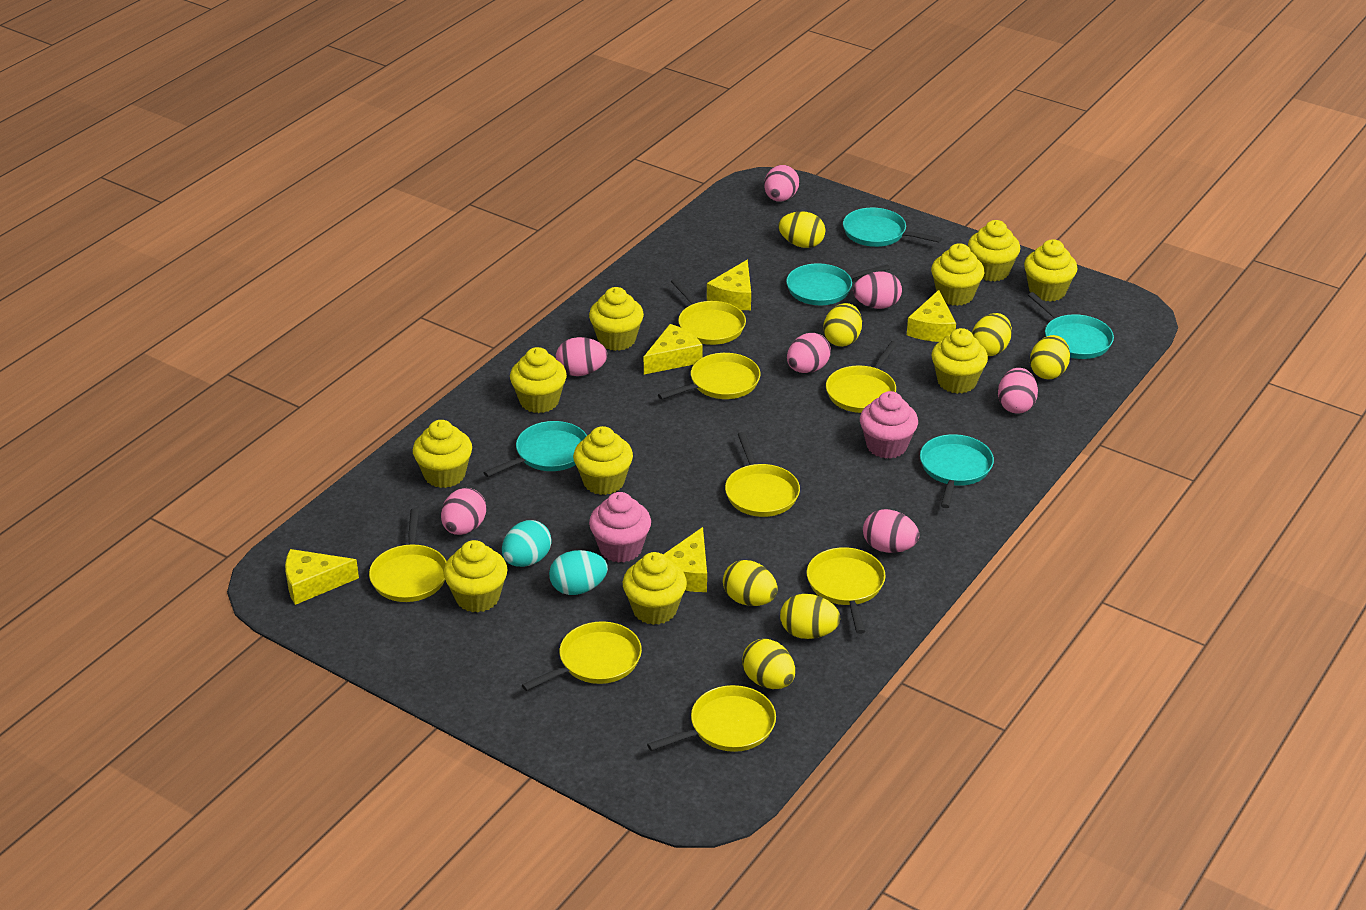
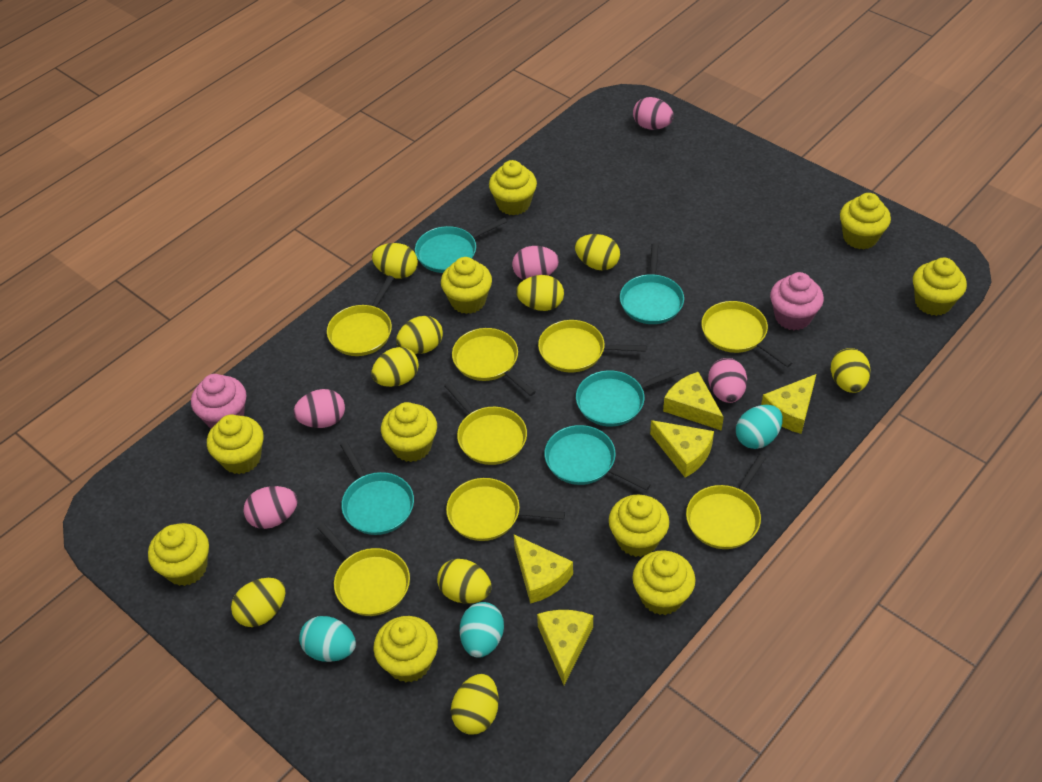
pink egg: [441,488,486,535] [556,337,607,376] [764,165,799,202] [787,333,831,373] [853,272,902,309] [863,509,919,553] [998,368,1038,414] = 7 -> [243,486,298,529] [293,389,345,428] [512,246,559,280] [633,97,674,130] [708,358,747,403] = 5
turquoise egg: [502,520,552,567] [549,550,608,595] = 2 -> [299,616,356,662] [460,602,504,658] [736,405,783,449] = 3
yellow egg: [723,560,778,606] [742,639,795,689] [778,211,825,248] [780,594,840,639] [823,303,862,347] [972,313,1012,356] [1030,335,1070,379] = 7 -> [231,578,285,627] [372,243,418,279] [372,347,419,387] [396,316,443,354] [437,559,491,604] [451,674,499,735] [516,275,564,311] [575,234,620,271] [831,348,871,393] = 9

